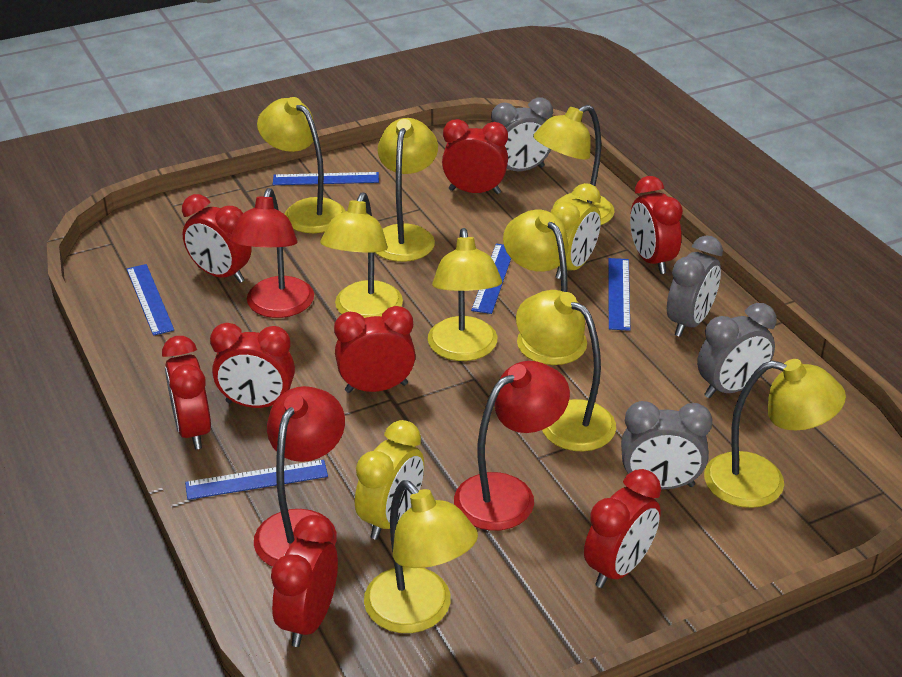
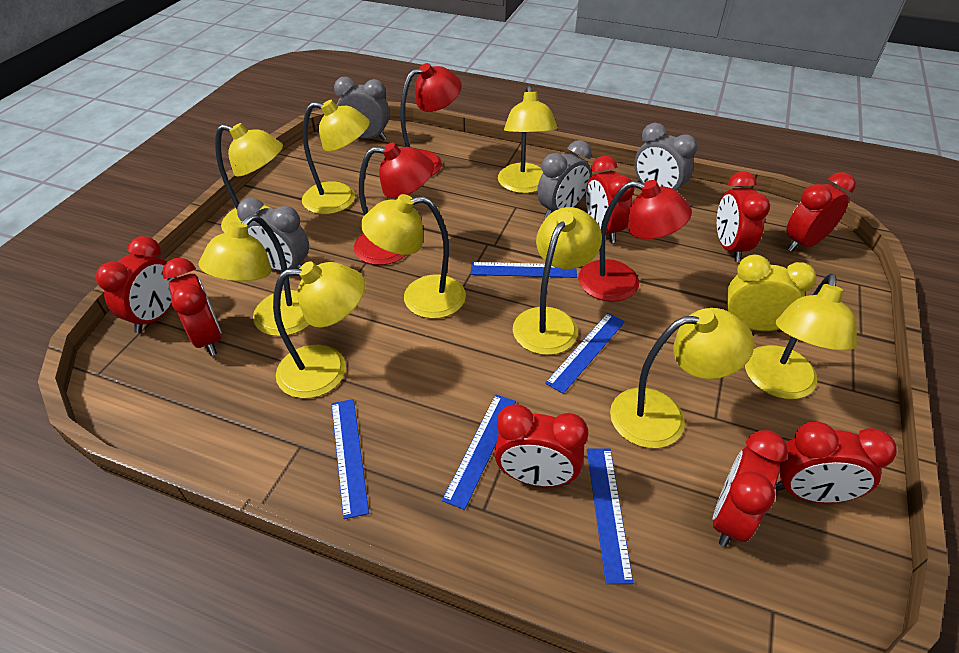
yellow clock: [355,420,424,540] [551,183,601,279] = 2 -> [727,255,816,332] = 1

